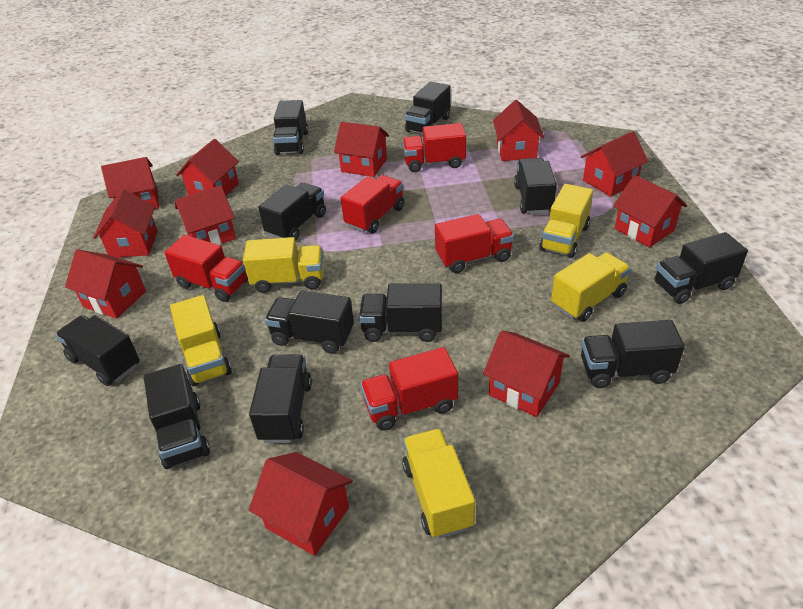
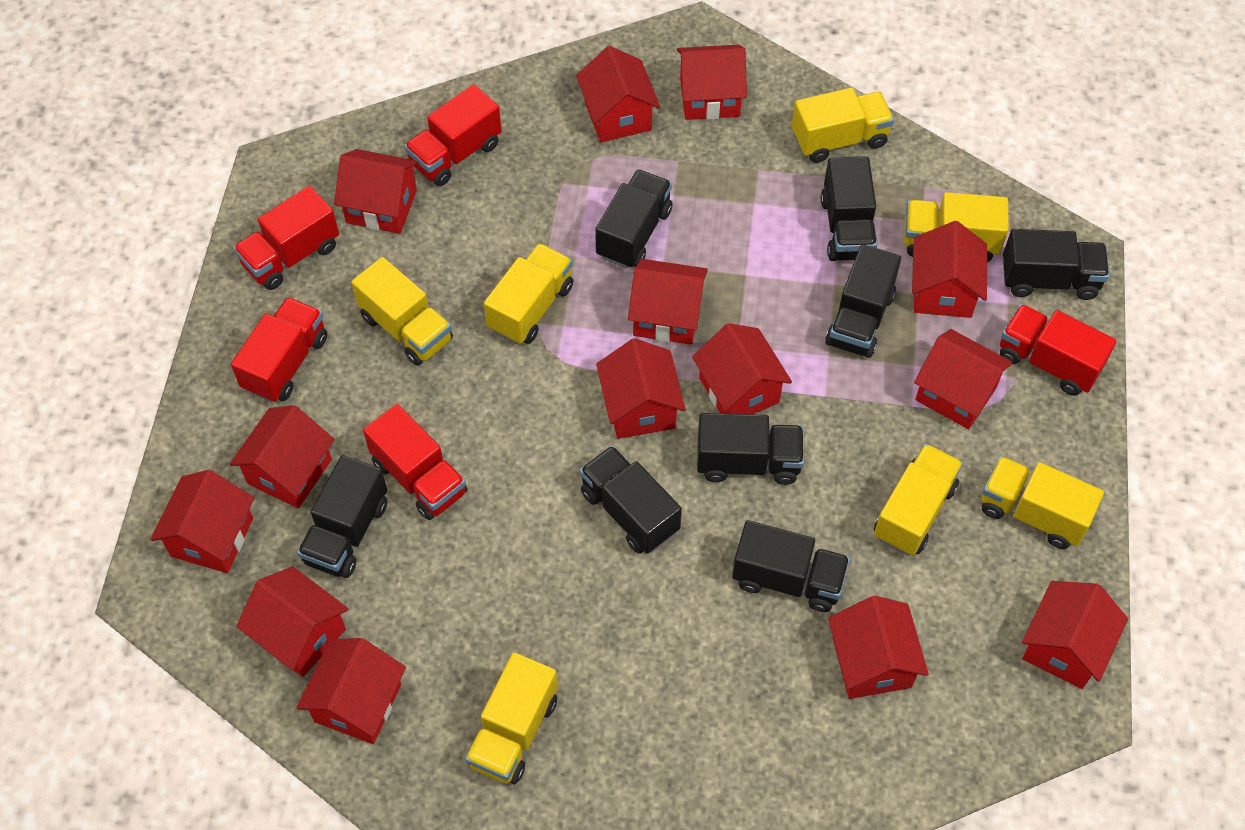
black truck: [55,315,140,386] [144,364,210,469] [249,354,312,443] [258,183,326,241] [265,291,354,354] [273,100,308,155] [359,283,442,342] [405,81,451,134] [514,158,557,214] [581,320,685,388] [654,232,748,304] = 11 -> [297,455,387,578] [580,446,682,554] [595,169,672,269] [697,413,804,485] [732,520,850,612] [821,156,878,261] [825,244,901,358] [1003,229,1109,300] = 8
red house: [65,250,146,319] [93,189,158,258] [101,157,159,209] [175,185,236,245] [176,139,239,195] [249,452,353,556] [334,122,389,177] [483,331,570,417] [493,100,544,161] [581,131,648,197] [613,175,687,248] = 11 -> [151,470,254,573] [230,405,335,508] [236,566,348,677] [297,638,406,744] [334,149,419,234] [576,46,660,142] [596,338,686,439] [628,259,708,345] [677,44,747,120] [692,323,792,414] [828,596,929,699] [912,221,987,318] [914,329,1013,429] [1022,581,1128,689] = 14
yellow truck: [170,295,232,386] [243,237,324,293] [402,428,475,538] [539,184,593,258] [551,252,631,322] = 5 -> [351,257,453,366] [465,652,558,784] [484,243,573,344] [792,88,894,163] [874,444,963,555] [904,192,1009,262] [981,456,1104,549] = 7

